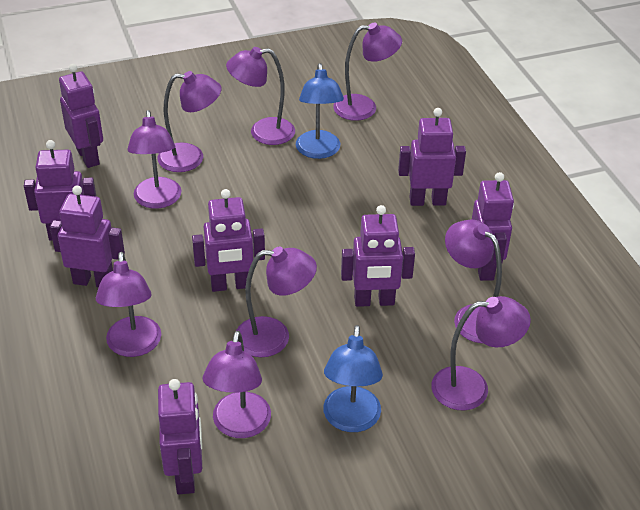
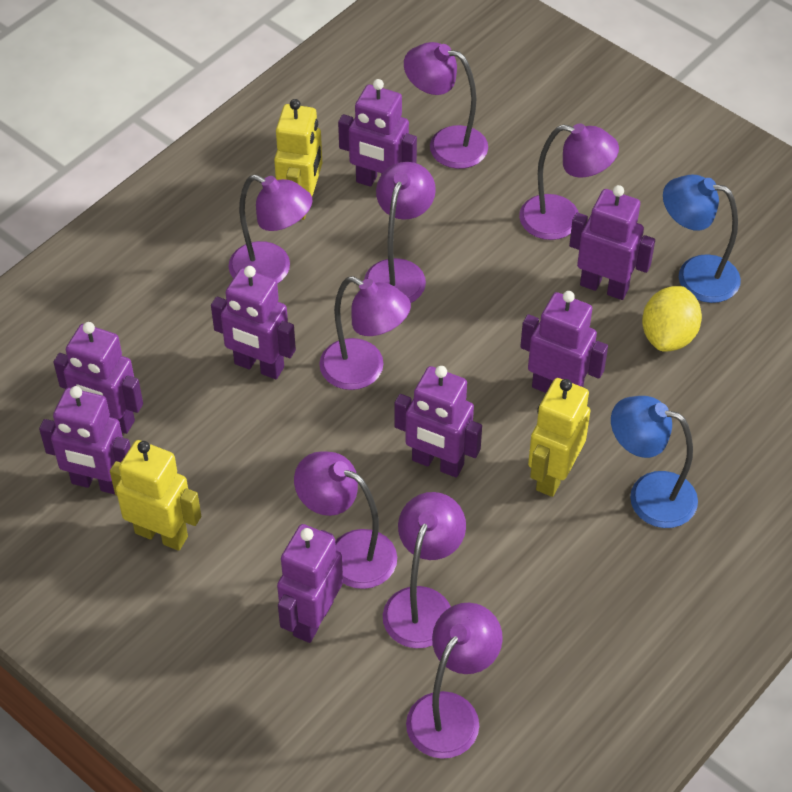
purple lamp: [96,252,161,357] [127,110,181,209] [157,71,222,172] [203,331,271,438] [226,47,295,145] [236,247,317,357] [333,23,402,121] [431,296,531,411] [445,220,502,343] = 9 -> [229,175,313,284] [294,451,397,589] [319,276,411,390] [364,162,436,303] [383,492,466,648] [404,42,488,169] [406,603,503,759] [519,123,619,240] = 8
yellow lemon: none = 0 -> [642,286,702,351] = 1
yellow robot: none = 0 -> [110,440,201,551] [274,99,322,220] [528,378,590,497] = 3

